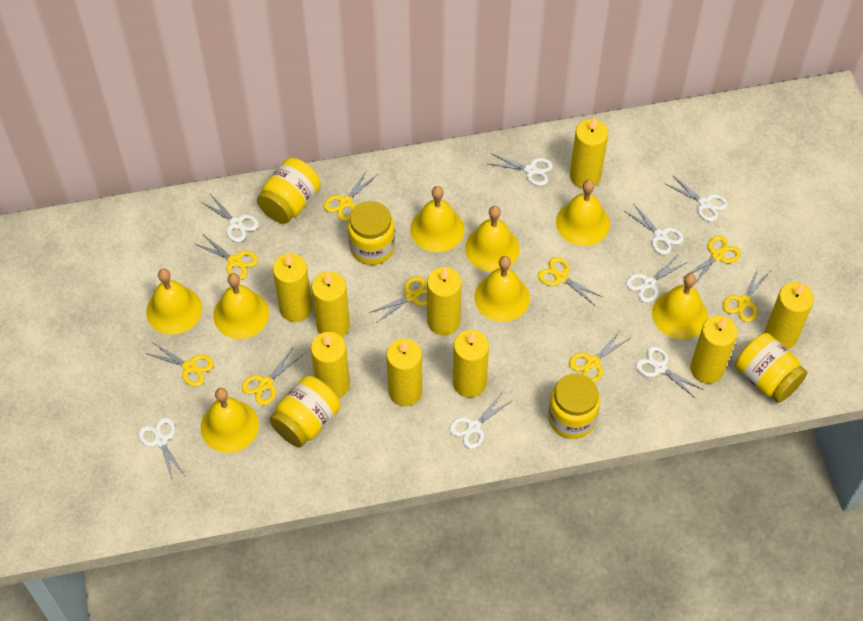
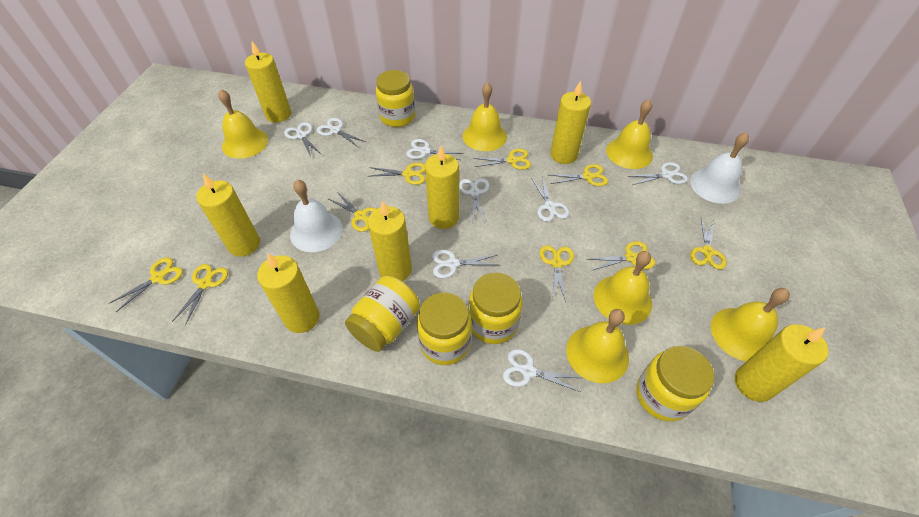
white bell: none = 0 -> [290,180,343,252] [690,132,749,204] = 2
yellow bell: [146,269,202,335] [201,388,259,453] [213,273,269,339] [410,186,465,252] [465,206,520,272] [474,256,530,322] [556,180,610,246] [652,273,708,339] = 8 -> [218,89,268,159] [463,82,507,151] [566,309,629,383] [594,251,652,325] [606,99,653,169] [711,288,790,362] = 6
yellow candle: [273,253,312,322] [311,272,350,337] [311,332,350,399] [386,338,422,406] [427,267,462,336] [453,330,489,398] [570,117,608,188] [690,316,738,384] [764,282,814,349] = 9 -> [196,173,260,257] [245,41,291,123] [257,253,319,333] [368,201,412,281] [425,146,459,229] [550,81,591,164] [735,324,829,402] = 7

